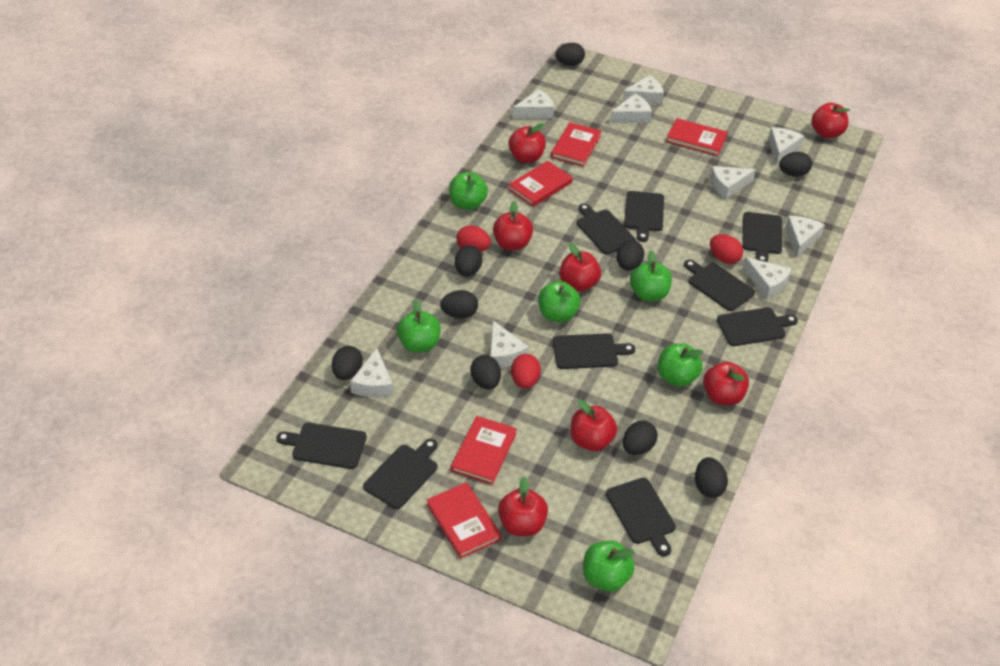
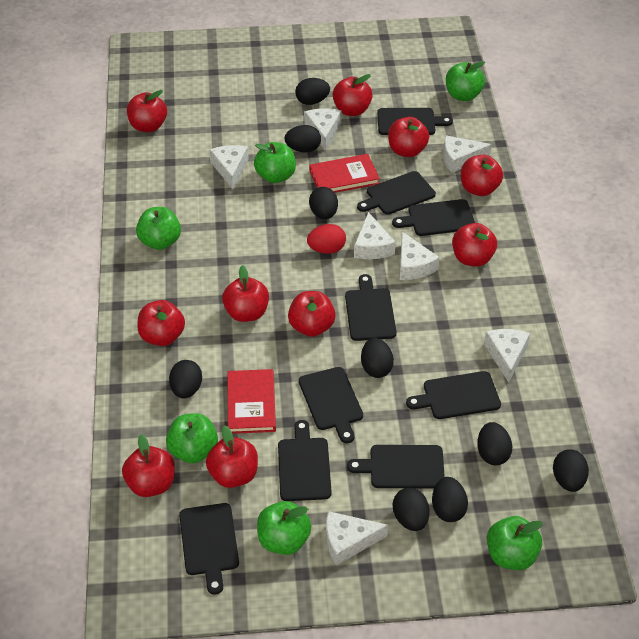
red apple: [493,201,533,250] [498,477,548,536] [508,123,546,163] [559,243,601,292] [571,399,617,451] [703,362,749,405] [811,103,850,138] = 7 -> [122,434,175,497] [127,90,167,132] [137,300,185,346] [206,426,258,488] [222,265,269,322] [288,291,336,337] [333,74,373,116] [388,117,429,157] [452,223,497,267] [461,155,503,196] = 10
red book: [427,482,502,559] [451,416,517,485] [508,161,573,207] [551,122,601,166] [666,118,728,156] = 5 -> [227,369,276,434] [309,154,380,193] = 2
red egg: [457,225,491,252] [511,354,541,389] [710,234,743,264] = 3 -> [307,224,346,254] = 1
white cheese: [350,348,393,398] [490,320,529,368] [513,89,554,119] [610,94,652,123] [622,75,664,105] [710,166,756,199] [743,257,792,299] [768,127,804,165] [785,216,825,258] = 9 -> [209,145,249,189] [304,108,342,150] [326,511,388,566] [354,212,396,259] [400,232,440,280] [443,135,492,173] [484,329,530,383] = 7

